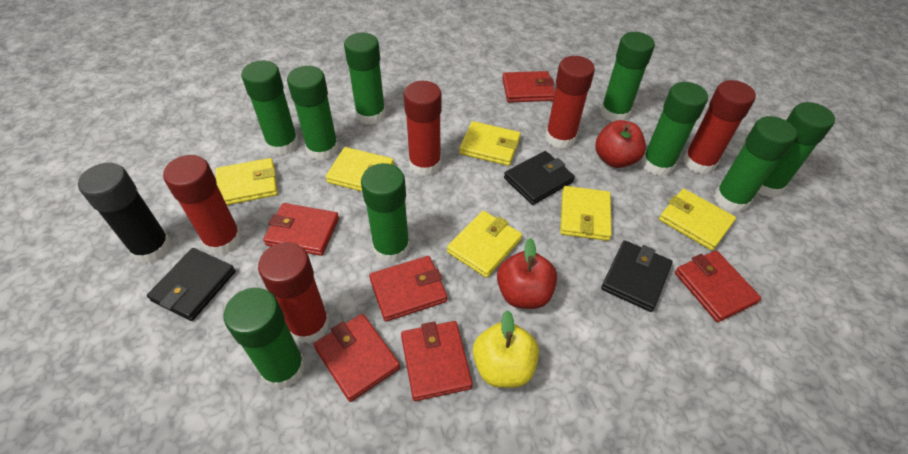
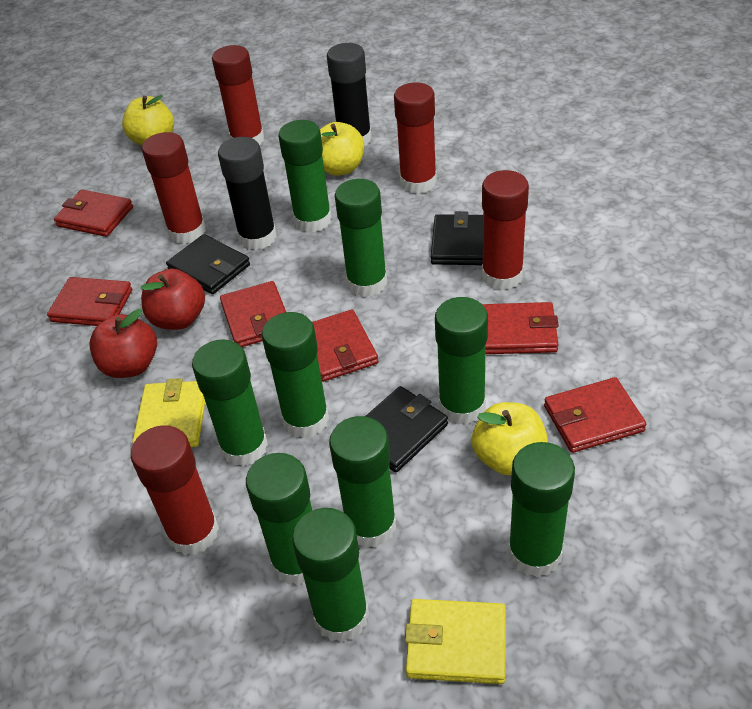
black glue stick: [78,163,172,263] = 1 -> [218,137,277,250] [327,43,372,146] = 2
yellow apple: [473,310,539,388] = 1 -> [122,95,174,145] [320,122,364,176] [472,402,548,475] = 3
yellow wallet: [215,158,278,205] [326,147,394,191] [447,211,522,278] [459,121,521,166] [560,186,612,241] [659,189,736,250] = 6 -> [132,378,205,447] [405,599,506,684] = 2

